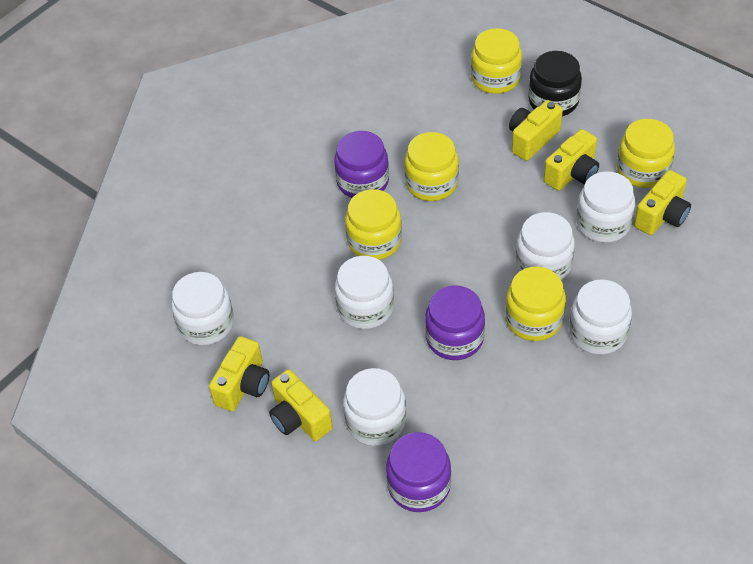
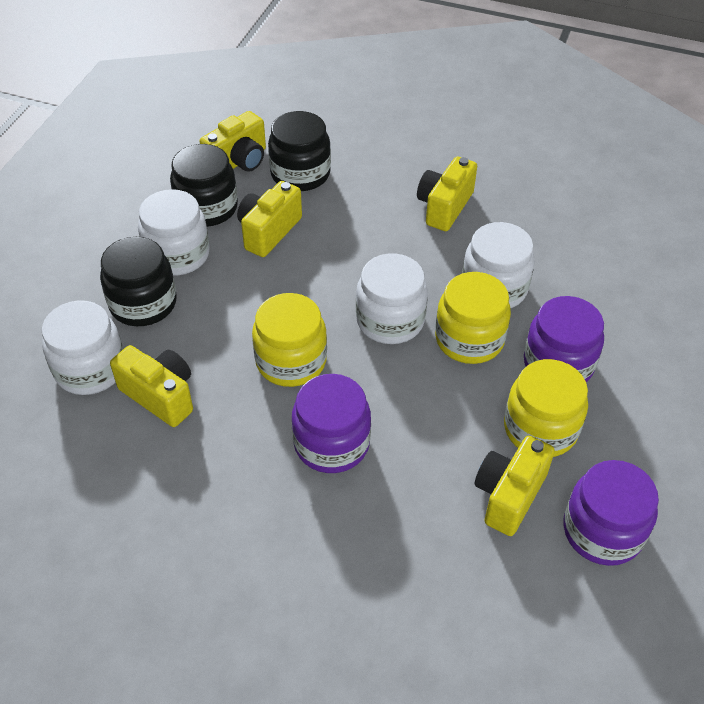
black jar: [528,51,582,116] = 1 -> [100,237,177,326] [170,144,238,227] [268,111,331,191] = 3
white jar: [171,272,234,345] [335,256,394,329] [343,368,406,446] [516,212,575,280] [569,279,632,355] [576,171,635,243] = 6 -> [42,300,123,395] [138,189,210,276] [356,253,428,344] [462,222,535,308] = 4
yellow jar: [345,189,402,260] [404,132,459,201] [471,28,522,94] [505,267,566,341] [617,119,675,188] = 5 -> [252,293,327,387] [435,272,511,364] [504,359,588,457] = 3

